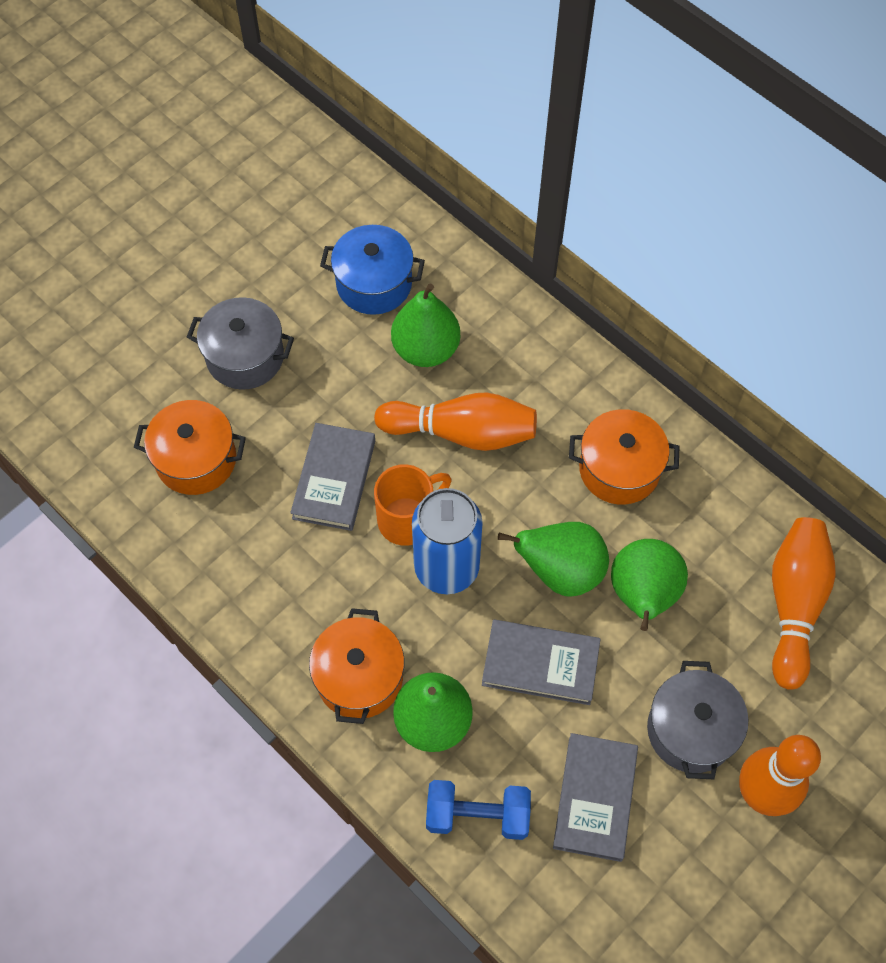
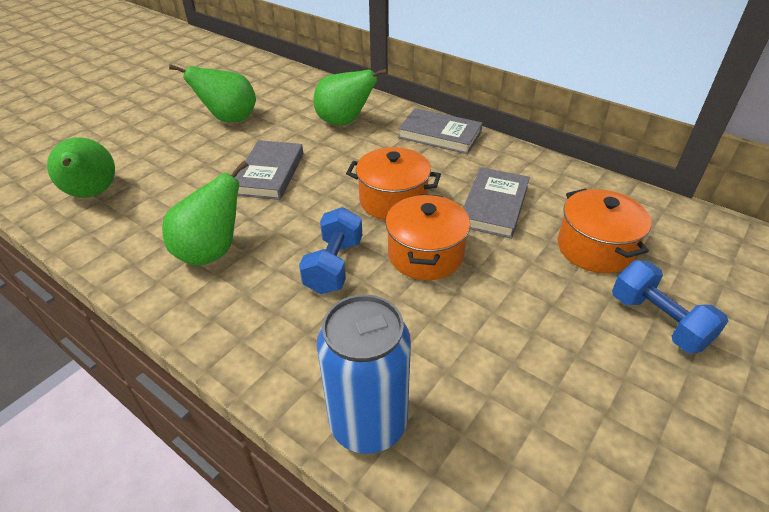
blue dumbbell: [426,780,531,840] = 1 -> [299,207,362,294] [612,261,728,353] = 2
blue pot: [320,225,425,315] = 1 -> none = 0
grey pot: [187,297,294,390] [647,661,748,779] = 2 -> none = 0
orange bowling pin: [374,393,537,451] [739,735,821,816] [772,517,836,690] = 3 -> none = 0
orange mug: [374,464,451,546] = 1 -> none = 0

